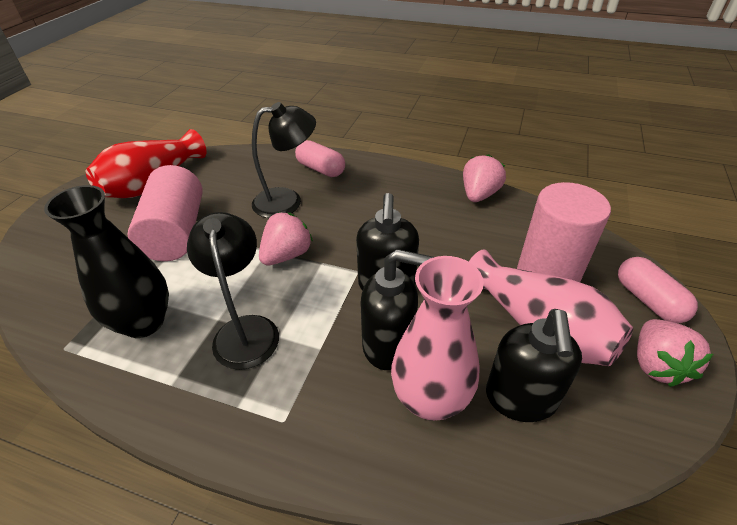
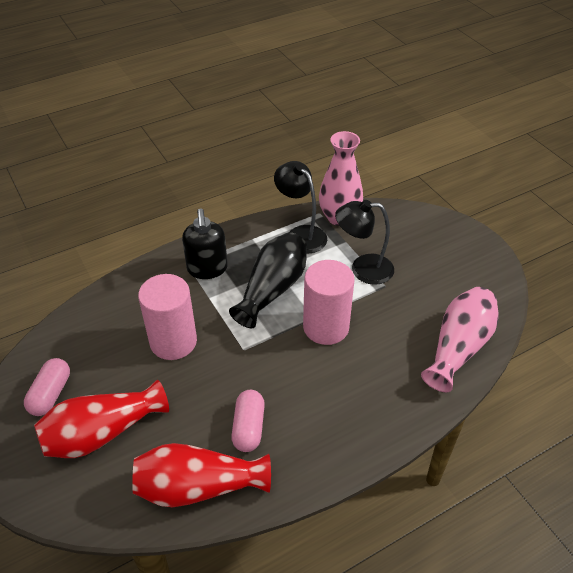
black soap dispenser: [356,193,419,291] [360,249,434,370] [486,309,582,422] = 3 -> [182,208,228,279] = 1
pink strawberry: [259,212,313,265] [463,154,506,202] [637,319,713,387] = 3 -> none = 0
red vase: [86,129,206,198] = 1 -> [34,380,169,458] [132,443,271,507] = 2

